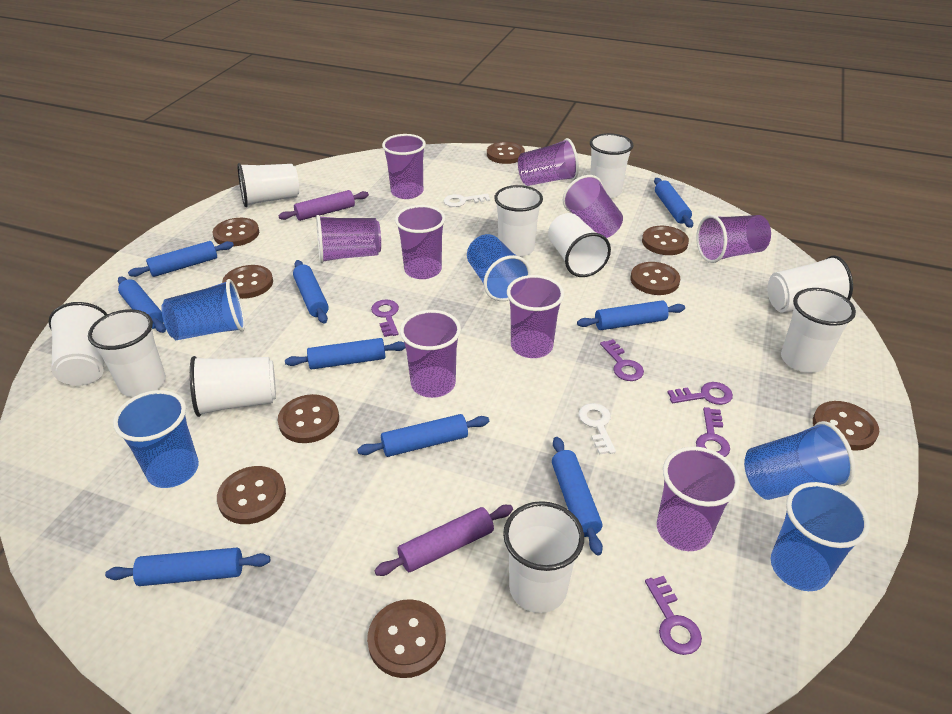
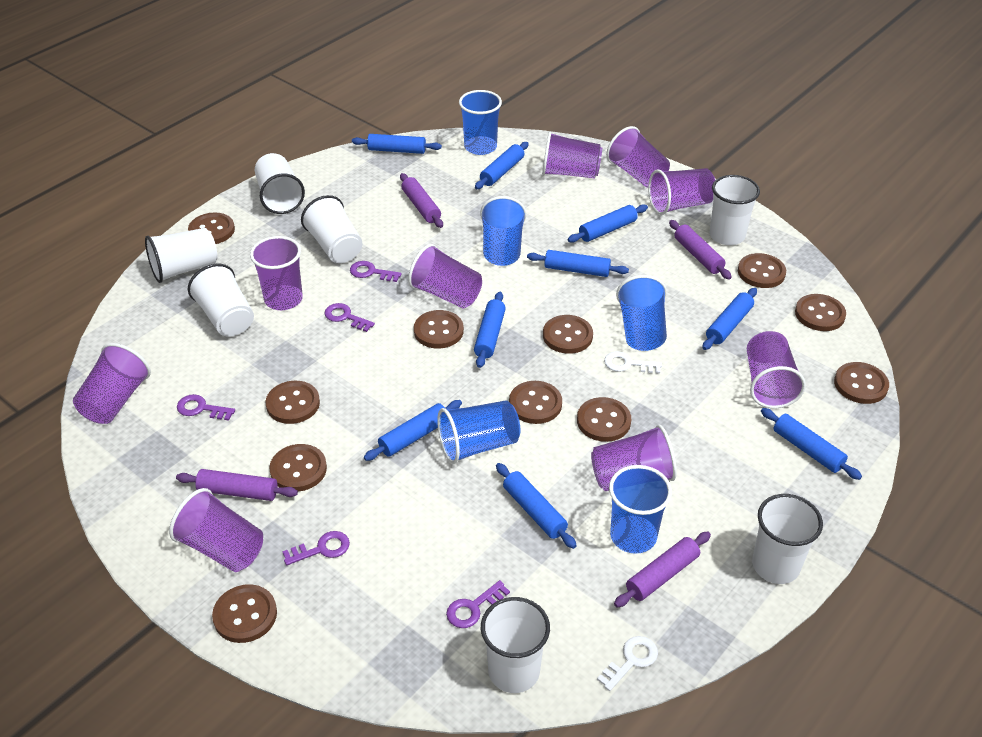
brown button: [212,218,259,246] [217,466,286,524] [222,265,273,299] [278,394,339,443] [367,599,446,678] [487,142,525,164] [630,262,680,295] [642,226,689,255] [813,401,879,451] = 9 -> [188,213,235,244] [212,584,277,643] [266,381,320,424] [269,444,327,492] [414,310,464,349] [509,381,562,424] [543,315,593,354] [577,397,631,442] [738,253,786,288] [795,294,846,331] [834,362,889,404] = 11
purple rolling pin: [278,190,369,221] [374,505,513,576] = 2 -> [176,469,298,501] [400,173,443,228] [614,532,711,607] [669,220,732,280] = 4
white cup: [48,302,107,386] [88,309,166,397] [190,356,276,417] [237,163,299,207] [494,185,543,257] [503,501,584,613] [548,213,611,277] [590,133,633,198] [767,255,853,313] [781,288,856,373] = 10 -> [145,228,218,283] [188,264,254,337] [255,153,305,214] [301,195,362,263] [481,597,550,693] [709,175,760,245] [752,494,823,584] = 7

